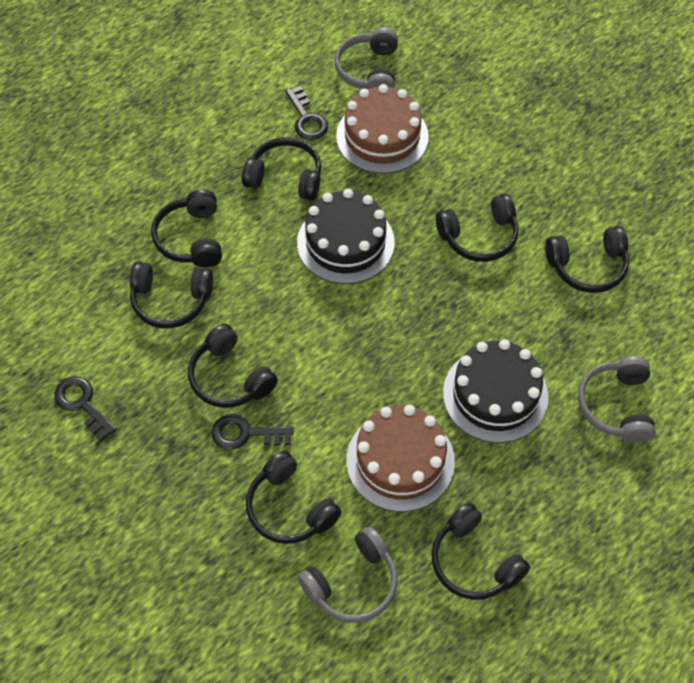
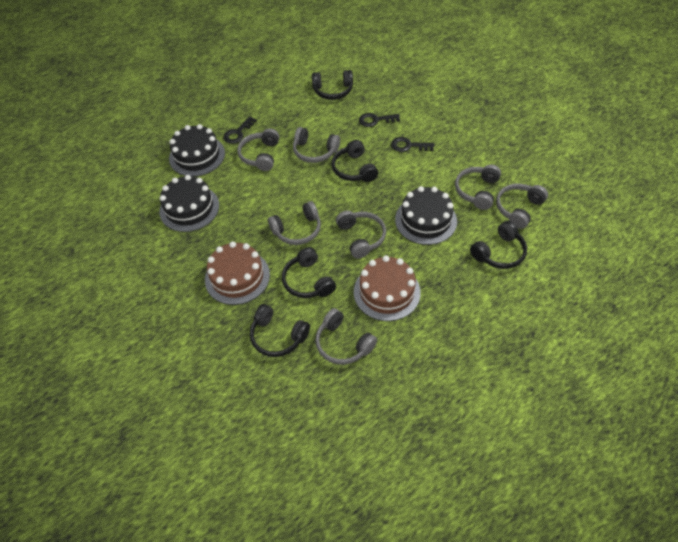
black cake: [297,189,395,284] [443,339,548,443] = 2 -> [159,175,219,232] [169,124,225,176] [395,186,457,245] = 3
black headphones: [130,262,213,328] [151,190,222,267] [188,324,278,408] [242,137,321,201] [246,451,342,544] [431,503,530,600] [436,194,518,262] [545,226,629,293] = 8 -> [250,304,310,357] [282,247,336,298] [312,70,353,100] [332,140,378,182] [470,221,527,269] = 5
grey headphones: [298,526,397,623] [334,27,398,89] [578,356,656,443] = 3 -> [237,128,279,171] [268,201,321,245] [293,127,340,163] [315,308,377,365] [336,210,386,259] [455,164,501,210] [496,183,548,229] = 7

